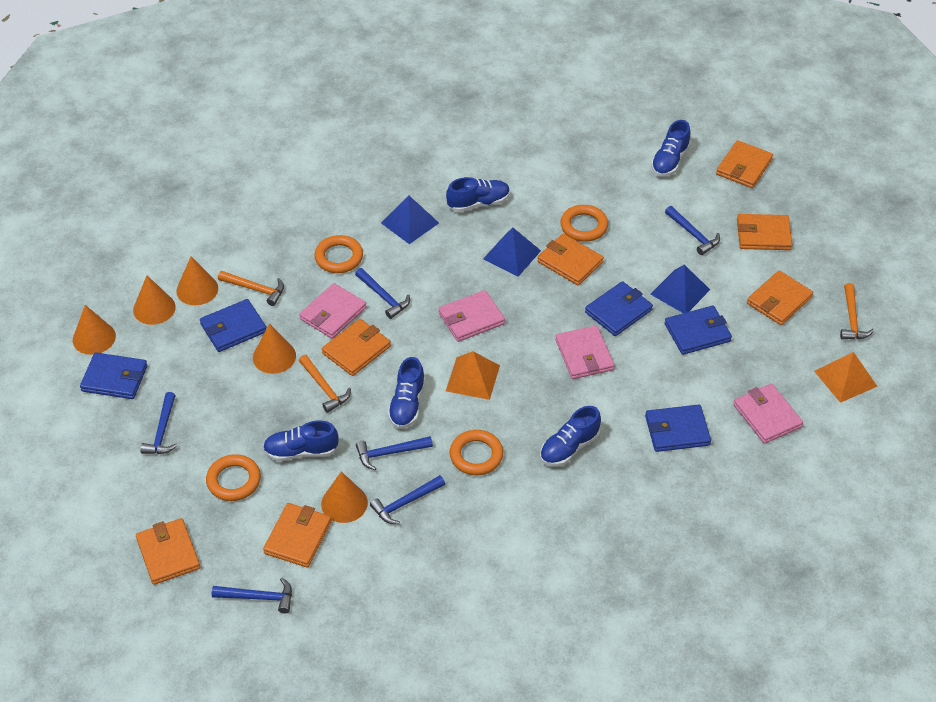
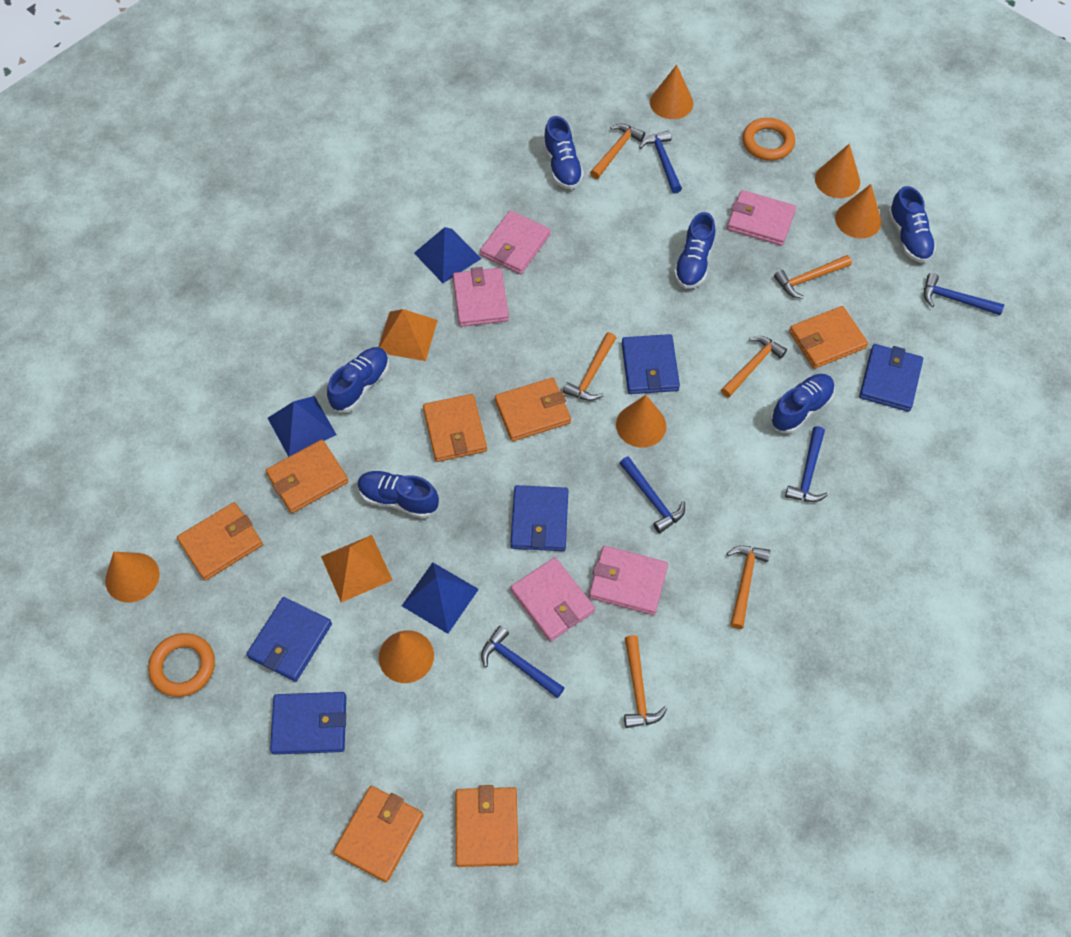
blue hammer: [140,392,178,454] [212,578,292,613] [355,268,410,319] [356,436,433,470] [370,475,445,524] [665,206,720,255] = 6 -> [481,626,565,698] [619,456,685,533] [639,130,682,193] [785,426,828,502] [924,273,1004,315] = 5
blue shoe: [263,420,339,461] [388,357,425,429] [446,177,510,212] [540,406,601,466] [651,120,691,176] = 5 -> [327,347,389,412] [358,471,439,519] [543,116,584,189] [674,212,715,289] [770,374,835,434] [888,186,936,263] = 6
orange cone: [73,305,116,355] [133,276,176,325] [176,256,218,305] [253,324,296,374] [321,472,368,523] = 5 -> [105,552,160,603] [379,630,434,683] [616,395,666,448] [650,65,693,119] [815,144,860,198] [835,184,881,238] = 6
orange hammer: [218,271,284,306] [299,355,351,413] [840,283,874,339] = 3 -> [563,332,616,401] [590,124,645,179] [624,635,667,728] [721,336,787,398] [727,546,770,629] [774,255,852,299] = 6
orange ring: [206,454,261,501] [314,235,363,273] [450,430,503,475] [560,205,608,242] = 4 -> [148,633,215,697] [743,118,795,161] = 2
pink wallet: [299,283,367,339] [438,290,505,342] [555,325,615,379] [733,384,803,444] = 4 -> [453,267,509,327] [480,210,551,274] [511,557,595,642] [589,546,668,615] [727,190,796,246] = 5

